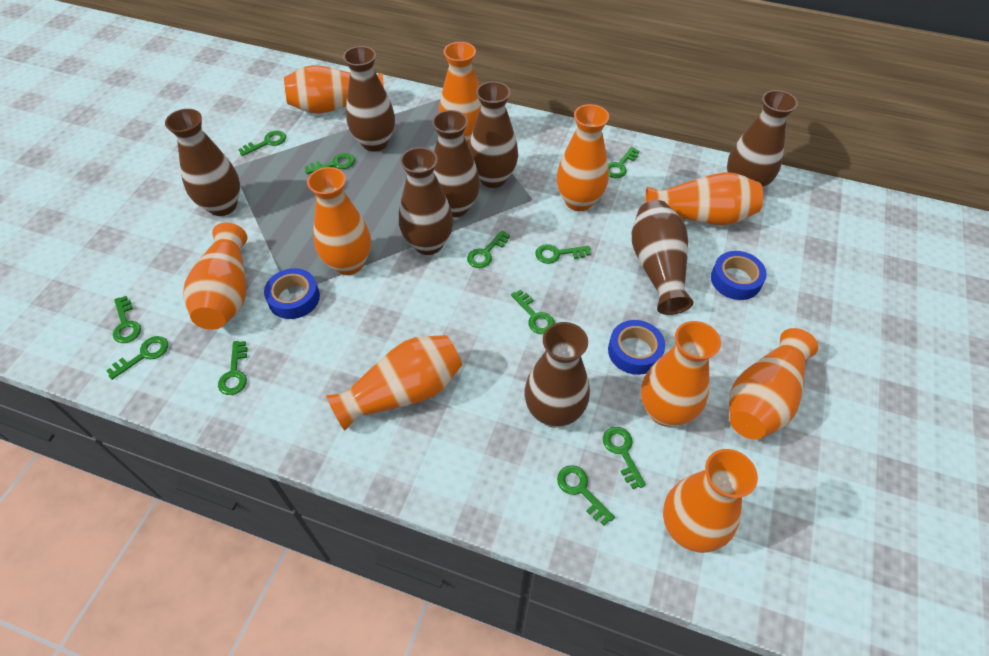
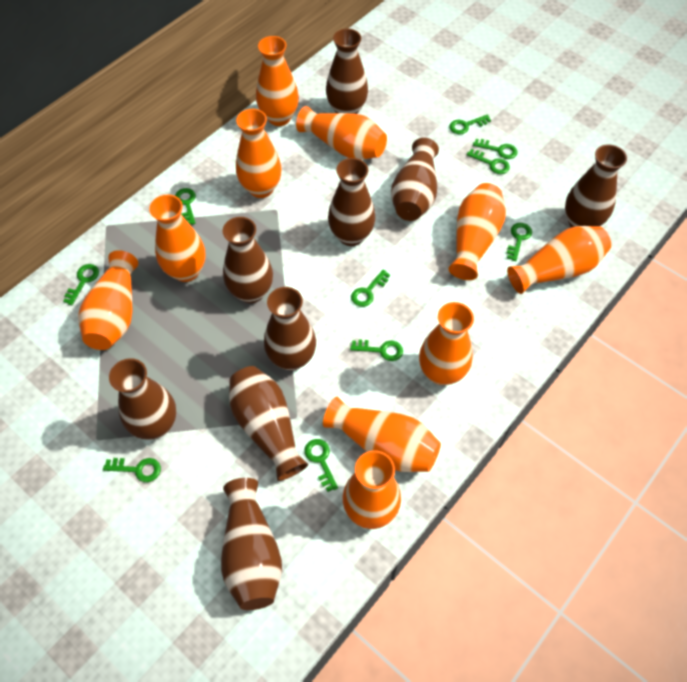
blue tape: [264,268,320,319] [608,320,665,375] [711,251,767,300] = 3 -> none = 0
brown vase: [165,109,240,216] [343,46,395,151] [399,147,453,255] [432,110,480,217] [469,81,518,188] [524,322,590,428] [632,200,693,315] [727,90,798,189] = 8 -> [109,358,176,440] [221,478,282,610] [223,217,273,303] [229,366,308,481] [264,287,316,371] [326,29,368,114] [328,158,375,246] [391,138,439,221] [565,144,627,227] = 9
green key: [106,336,168,380] [113,296,141,343] [218,341,247,395] [238,131,286,156] [305,153,355,174] [467,230,510,268] [511,290,555,334] [535,244,591,264] [557,465,615,525] [603,427,646,489] [608,147,639,178] = 11 -> [63,264,99,305] [103,458,161,482] [175,188,196,225] [305,439,338,492] [350,339,403,361] [351,270,390,307] [449,114,491,134] [467,149,510,174] [473,139,517,159] [507,223,532,261] = 10

